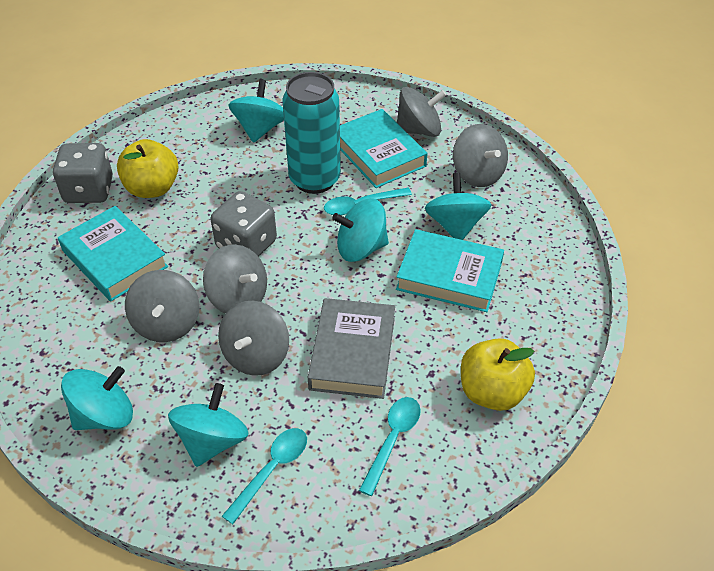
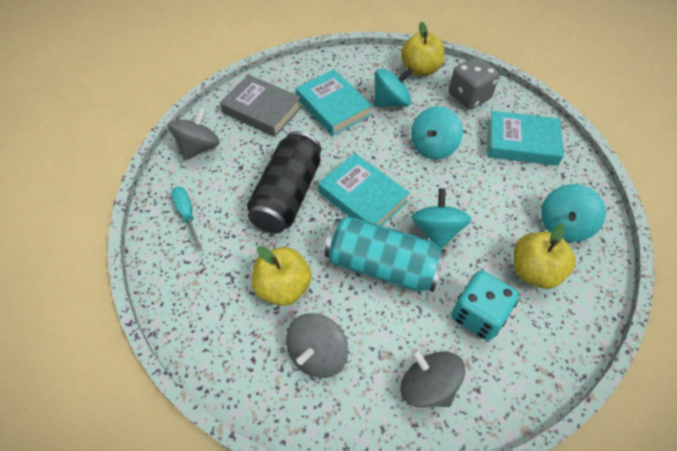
black can: none = 0 -> [247,131,321,234] = 1
grey dice: [53,143,113,203] [211,191,277,257] = 2 -> [449,57,499,109] = 1
grey spinning top: [125,270,199,342] [203,244,267,314] [218,301,289,376] [397,87,446,137] [453,124,508,187] = 5 -> [168,107,220,160] [286,313,348,378] [400,348,465,408] = 3
turquoise dice: none = 0 -> [452,270,519,340] = 1
turquoise screwdriver: none = 0 -> [171,187,203,251] = 1
turquoise spinning top: [61,366,133,430] [168,383,248,467] [229,80,284,143] [332,198,389,262] [425,173,491,240] = 5 -> [374,67,413,107] [411,106,463,160] [411,188,471,249] [541,184,606,242] = 4
turquoise spoon: [222,428,307,524] [324,188,412,215] [359,397,421,496] = 3 -> none = 0
yellow apple: [117,139,178,198] [461,338,535,411] = 2 -> [252,246,312,306] [401,22,444,76] [513,224,576,289] = 3

